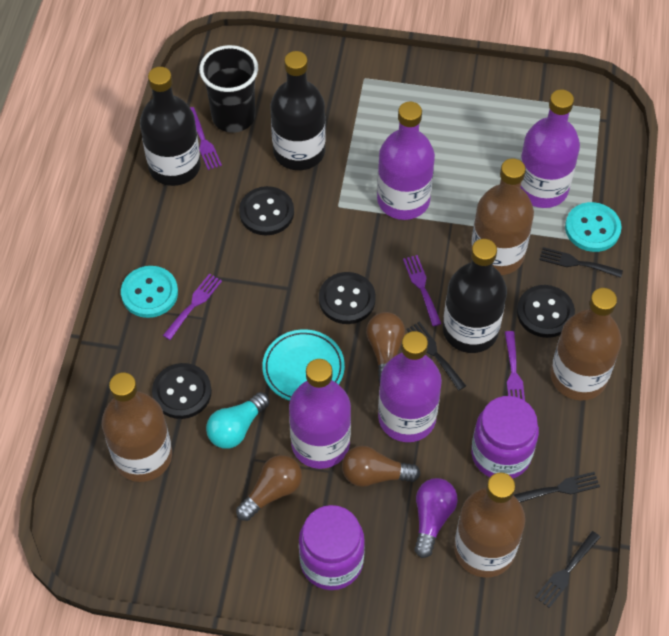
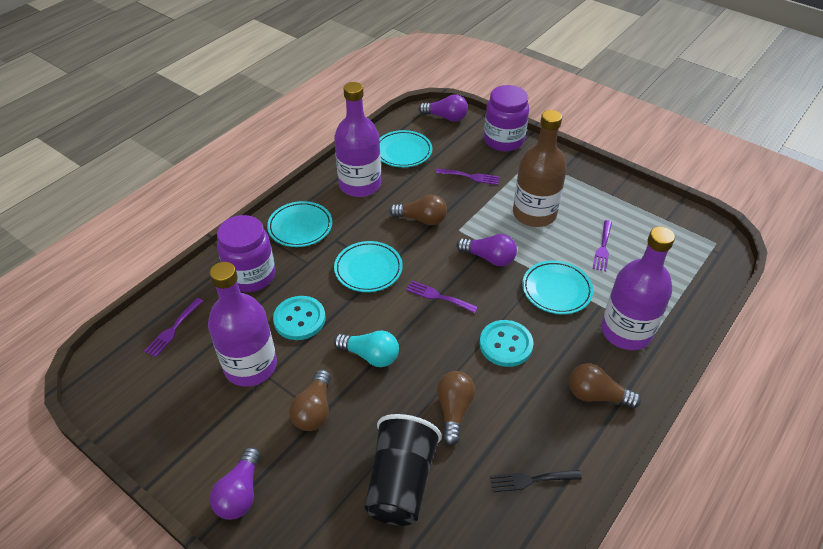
black bottle: [140,67,201,186] [270,51,326,170] [443,239,507,353] = 3 -> none = 0
black button: [152,363,212,419] [239,186,294,235] [319,272,376,324] [517,285,575,338] = 4 -> none = 0
black fork: [406,322,466,391] [514,472,600,502] [535,531,601,608] [539,247,623,278] = 4 -> [490,470,582,492] = 1
brown bottle: [102,372,172,482] [454,473,525,577] [470,158,534,275] [550,288,622,401] = 4 -> [513,110,567,227] = 1
brown light bulb: [236,455,302,521] [342,445,420,487] [366,312,405,382] = 3 -> [289,369,331,431] [389,195,447,225] [437,371,475,446] [569,363,641,409] = 4
purple bottle: [289,359,351,469] [377,102,435,220] [378,331,442,442] [520,89,580,208] = 4 -> [208,262,277,387] [334,82,381,197] [601,227,675,350] = 3
purple light bulb: [414,478,458,558] = 1 -> [210,447,260,520] [418,95,468,122] [456,234,517,266] = 3
turquoise plate: [262,329,345,401] = 1 -> [267,201,332,247] [334,241,403,292] [379,130,432,167] [522,260,593,314] = 4

